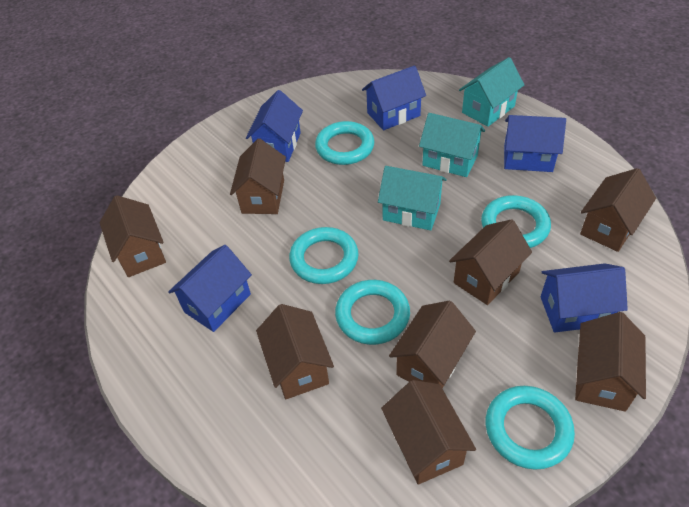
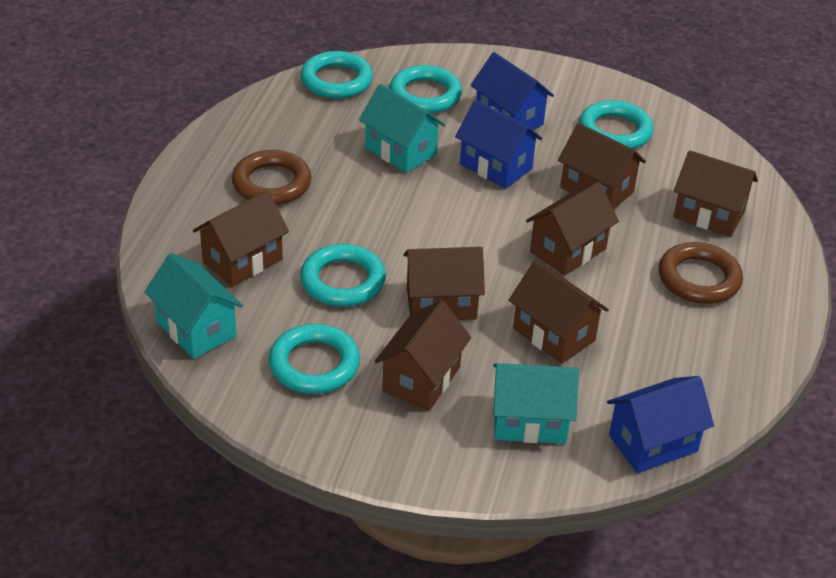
blue house: [168,245,252,332] [246,90,303,162] [362,66,426,130] [504,115,566,172] [541,263,628,332] = 5 -> [455,100,542,189] [471,52,554,130] [607,376,714,473] = 3
brown house: [100,195,166,277] [230,139,286,214] [256,304,334,399] [381,380,476,485] [389,301,476,388] [449,219,532,305] [575,312,646,412] [580,168,656,252] = 8 -> [193,191,289,287] [375,300,471,411] [403,247,485,320] [509,260,609,364] [526,182,619,276] [558,123,646,209] [673,150,758,237] = 7
brown ring: none = 0 -> [232,150,311,205] [659,242,743,304] = 2

